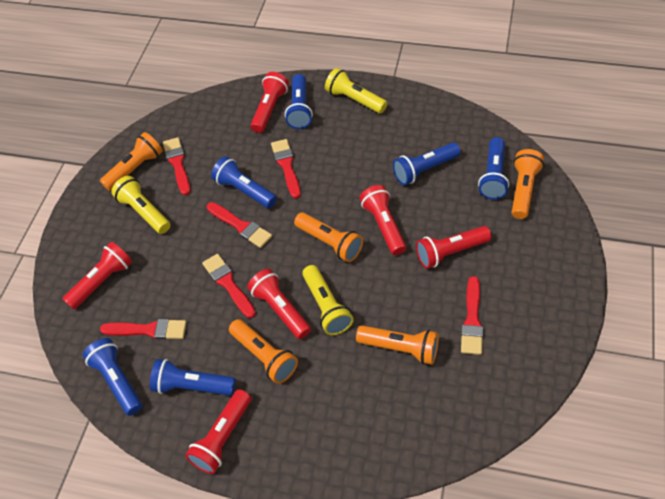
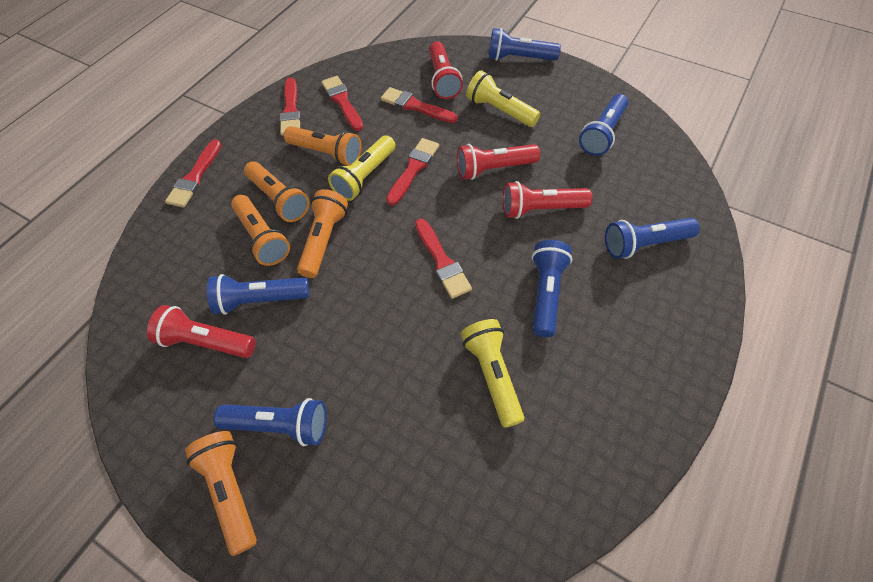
red flashlight: [63,242,132,309] [185,389,251,474] [247,269,311,339] [251,72,289,133] [360,185,406,255] [416,226,491,269] = 6 -> [147,305,256,358] [429,42,463,99] [457,144,540,180] [503,181,592,219] = 4

